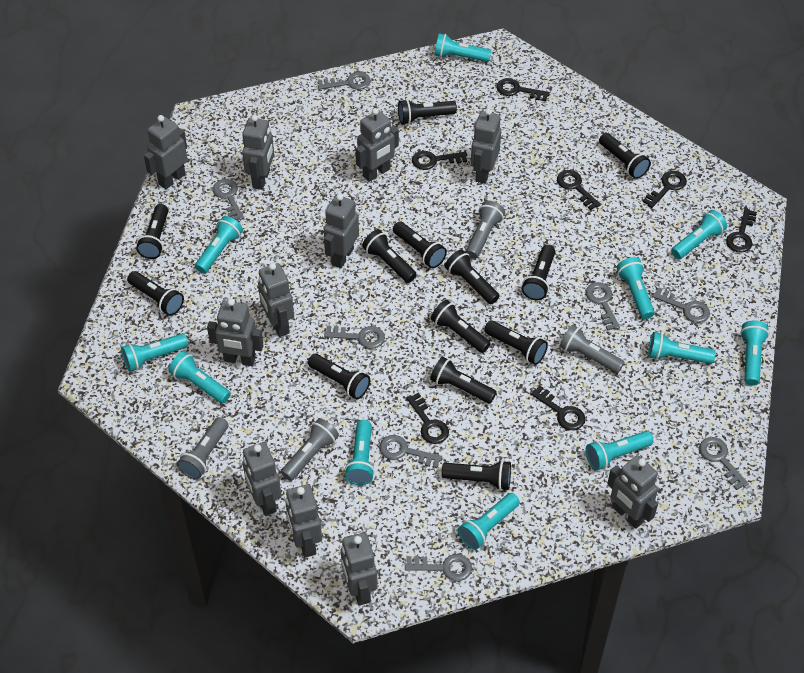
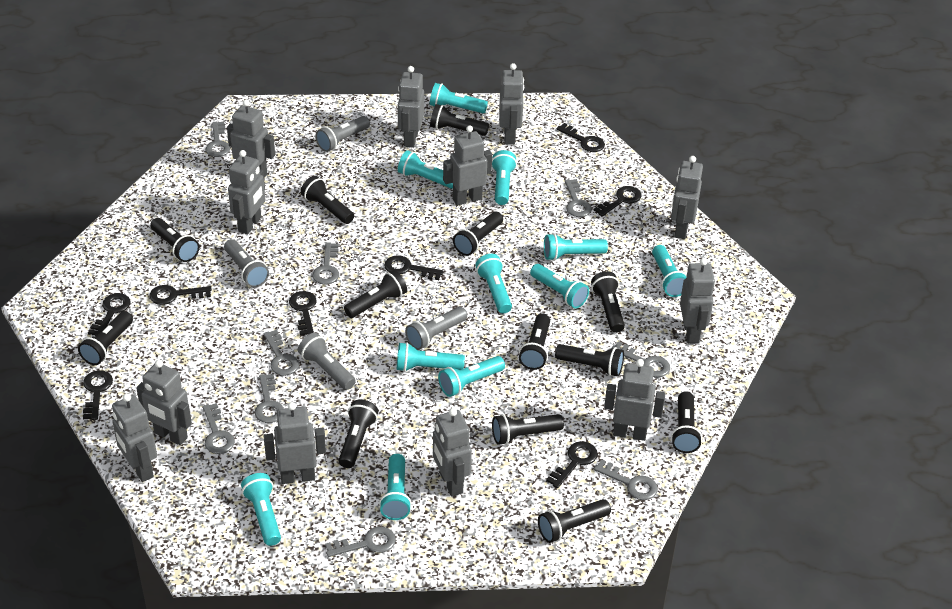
black key: [406,392,449,444] [412,151,467,170] [496,78,550,101] [531,386,585,430] [557,170,601,210] [643,171,687,208] [726,208,757,253] = 7 -> [83,370,113,420] [88,293,131,336] [149,285,212,305] [289,291,317,336] [384,255,444,280] [546,441,598,488] [557,123,605,152] [594,186,641,216] = 8
grey key: [213,179,244,221] [318,72,371,90] [324,325,385,349] [379,435,442,468] [405,554,472,581] [586,282,620,331] [652,287,710,323] [699,437,749,490] = 8 -> [203,403,235,454] [205,122,230,157] [255,374,284,423] [264,330,299,376] [312,243,339,285] [325,527,396,557] [565,179,592,217] [594,459,658,500] [611,341,670,377] = 9
grey robot: [144,115,188,189] [207,299,263,366] [242,115,274,190] [242,442,282,516] [258,263,294,337] [286,484,322,558] [324,194,359,268] [341,532,377,606] [356,108,399,182] [471,109,501,184] [607,455,658,529] = 11 -> [112,393,157,482] [136,360,192,445] [227,100,275,178] [228,150,265,234] [264,402,326,484] [398,66,424,148] [433,408,472,497] [443,126,492,206] [499,63,524,145] [604,359,666,441] [671,156,703,239] [680,258,715,343] = 12

